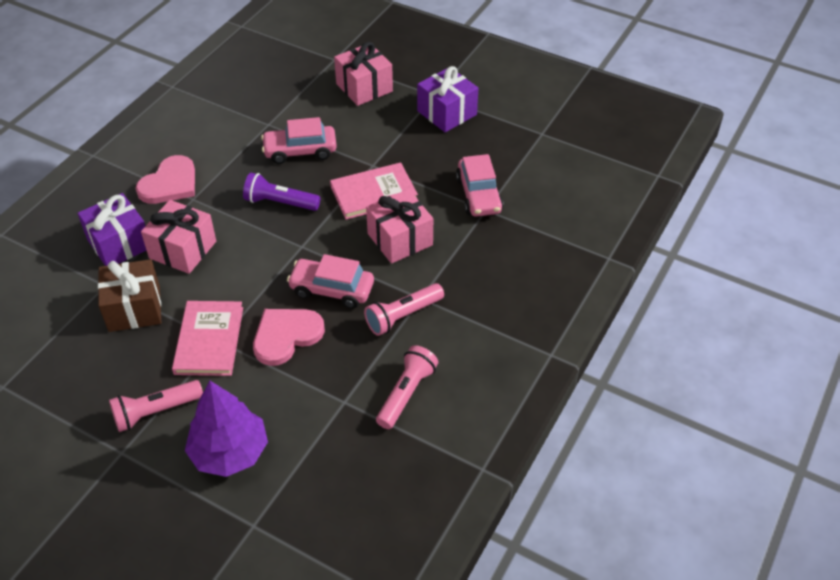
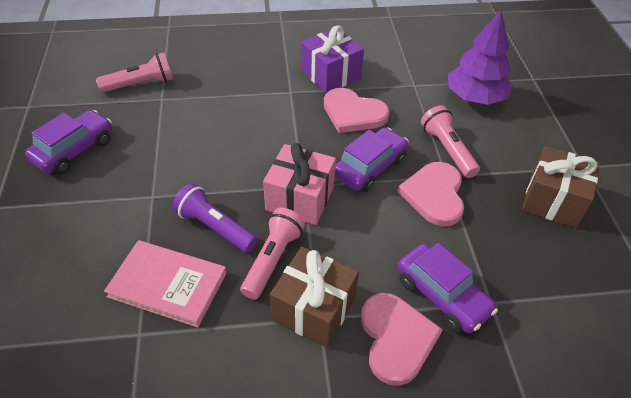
brown gift: [98,259,161,332] = 1 -> [270,247,359,348] [522,146,600,228] = 2
pink book: [172,301,243,376] [330,162,418,220] = 2 -> [104,240,227,328] = 1
pink car: [261,117,337,164] [287,254,374,309] [456,154,504,217] = 3 -> none = 0
pink gift: [141,200,216,274] [334,42,393,106] [366,189,433,264] = 3 -> [263,143,336,225] = 1
pink heart: [135,155,195,204] [253,309,325,366] = 2 -> [324,88,390,133] [361,293,443,386] [397,162,464,227] = 3
purple car: none = 0 -> [25,110,112,174] [335,128,409,192] [398,243,498,333] = 3
purple gift: [78,193,147,266] [417,66,478,132] = 2 -> [301,25,364,93] = 1

